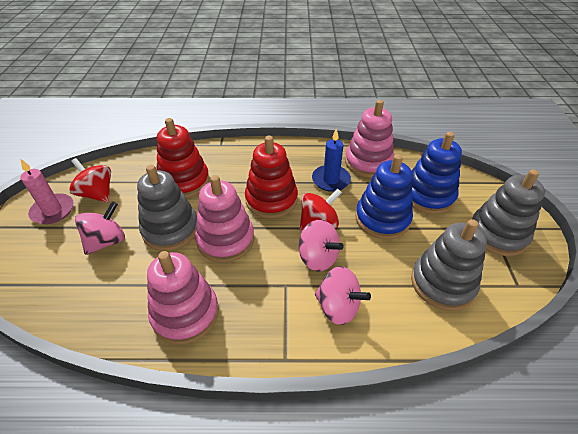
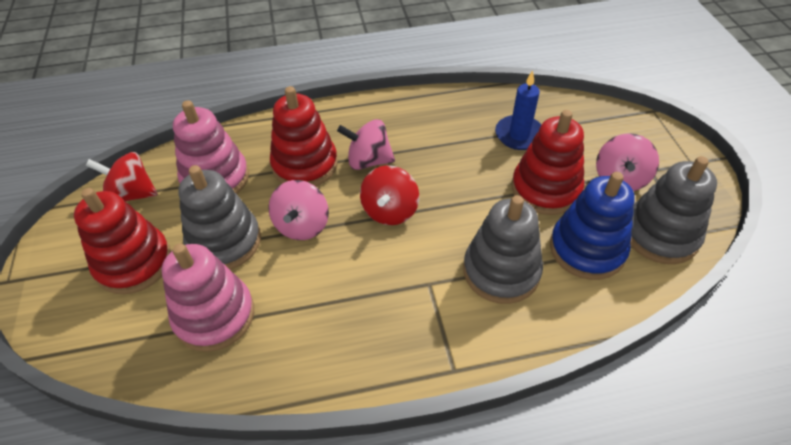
blue stacking toy: [355,154,413,239] [411,132,462,214] = 2 -> [550,172,635,280] = 1
pink candle: [21,159,74,224] = 1 -> none = 0
pink stacking toy: [147,251,219,345] [195,175,255,263] [345,100,394,178] = 3 -> [162,243,254,352] [173,100,249,194] = 2
red stacking toy: [157,118,210,198] [245,136,298,219] = 2 -> [74,188,171,294] [270,86,338,187] [512,110,584,215] = 3

